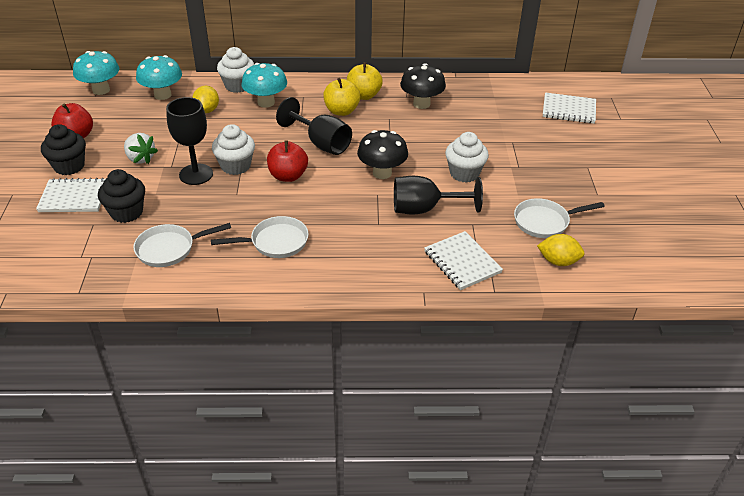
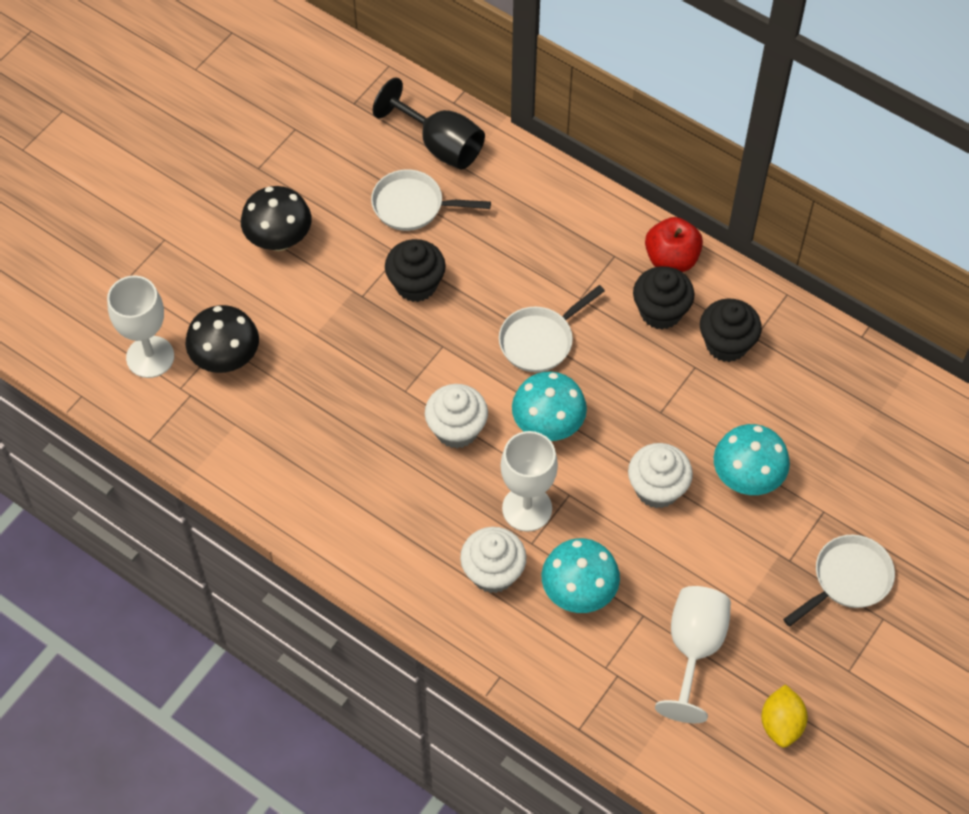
black cupcake: [41,124,86,175] [98,169,145,223] = 2 -> [385,239,446,302] [633,266,695,329] [700,298,762,362] = 3
black goblet: [166,97,213,185] [276,97,352,155] [394,176,483,214] = 3 -> [373,78,485,170] = 1
red apple: [51,103,93,138] [267,140,308,182] = 2 -> [645,217,703,272] = 1
white goblet: none = 0 -> [107,275,174,378] [501,431,558,532] [655,586,731,723] = 3
white notebook: [36,178,105,212] [424,231,503,290] [543,92,596,124] = 3 -> none = 0
white strawberry: [124,133,158,164] = 1 -> none = 0
yellow apple: [323,78,360,116] [347,62,383,100] = 2 -> none = 0
yellow lemon: [192,86,219,113] [537,234,584,266] = 2 -> [761,684,808,748] = 1

